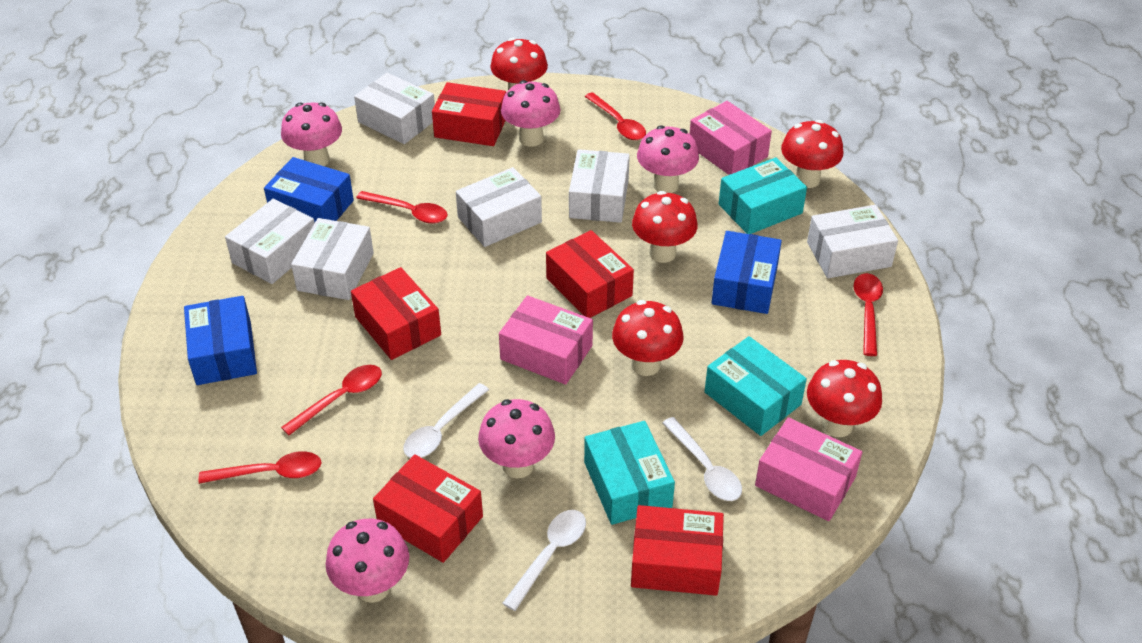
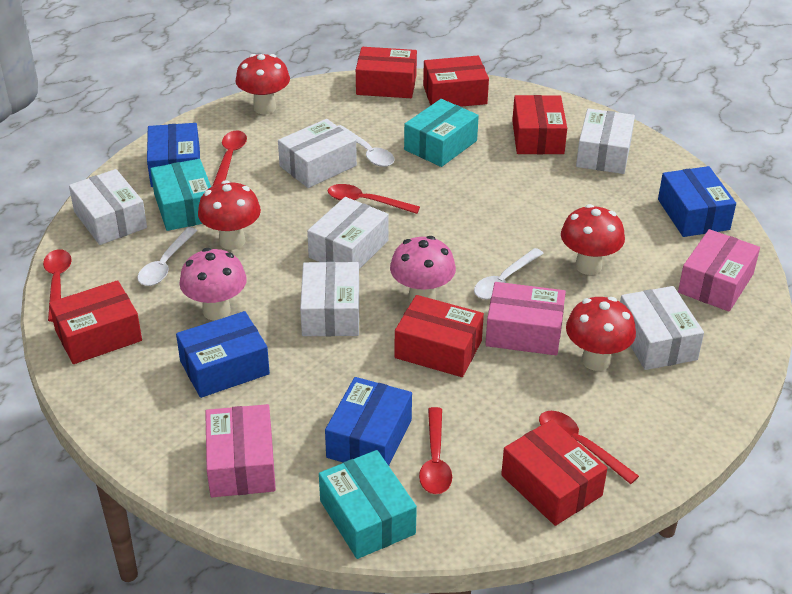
blue box: [184,296,257,385] [264,157,354,222] [711,231,782,314] = 3 -> [147,123,200,187] [176,311,270,398] [325,377,412,466] [658,166,736,237] = 4
pink mushroom: [281,102,342,166] [325,519,409,603] [478,399,555,478] [501,80,560,147] [637,125,699,193] = 5 -> [179,248,247,321] [390,236,456,303] = 2
red box: [351,267,441,360] [373,454,483,563] [432,82,506,146] [546,230,634,318] [631,505,724,596] = 5 -> [49,280,142,364] [356,47,417,98] [395,295,484,377] [423,56,489,107] [501,419,607,526] [512,95,567,154] = 6
red mushroom: [490,38,548,90] [612,300,684,376] [632,191,698,263] [781,120,843,188] [807,360,882,437] = 5 -> [198,180,261,250] [235,54,290,114] [561,204,625,275] [566,297,636,371] = 4

